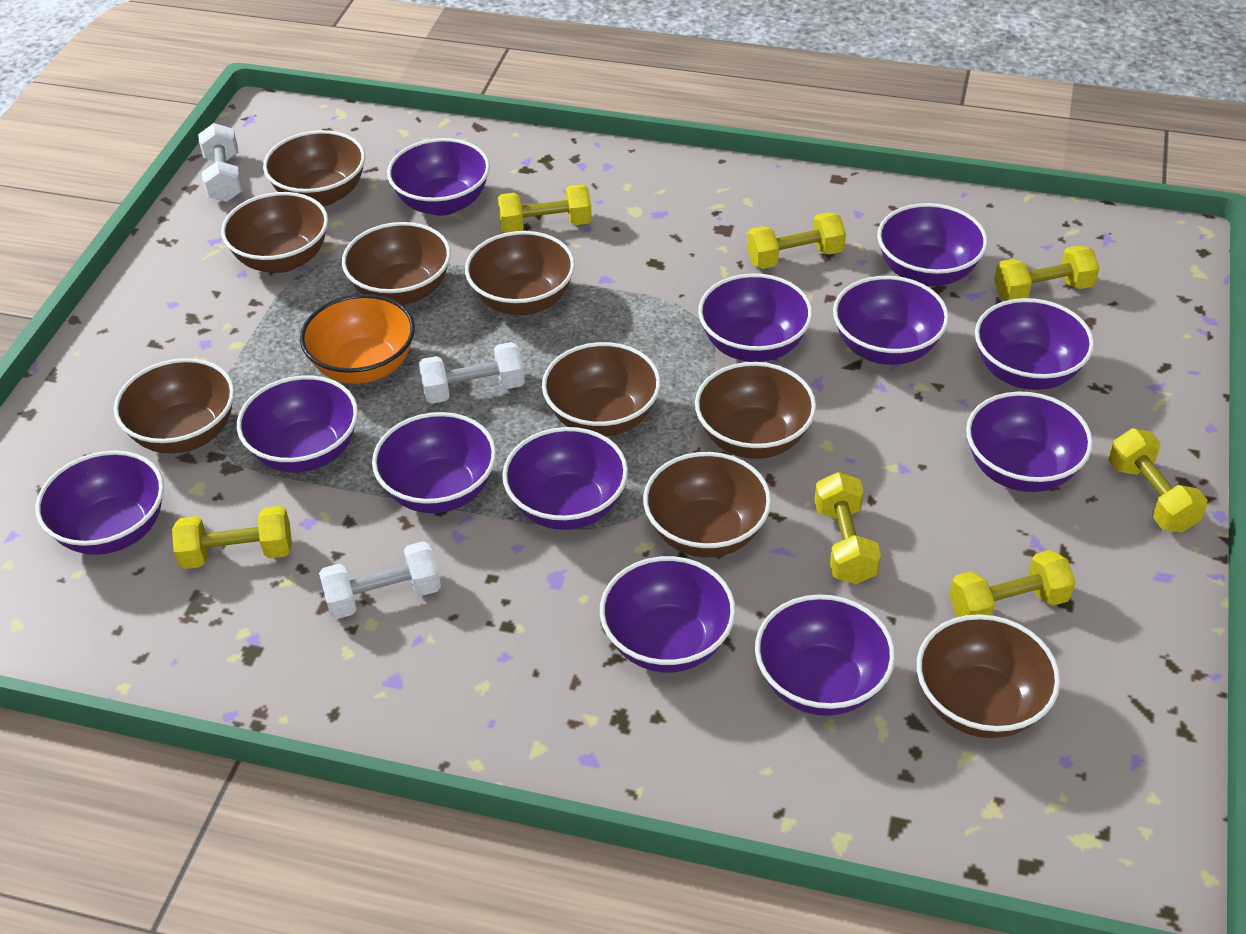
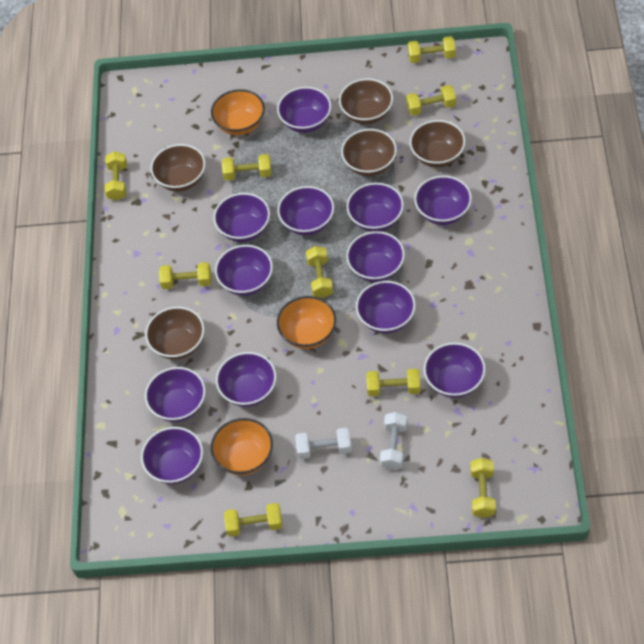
brown bowl: [114,358,235,454] [221,192,328,273] [263,130,365,207] [342,222,451,305] [465,231,575,315] [542,342,661,437] [643,452,771,557] [695,362,816,459] [917,614,1060,738] = 9 -> [145,307,205,360] [150,144,206,192] [339,78,393,124] [341,129,397,176] [410,120,466,167] = 5
orange bowl: [300,294,415,384] = 1 -> [211,89,265,135] [211,418,273,475] [277,296,336,349] = 3
white dumbbell: [198,123,243,202] [319,541,441,619] [418,342,525,404] = 3 -> [295,427,352,459] [380,412,407,470] = 2
yellow dumbbell: [172,506,292,569] [498,184,592,233] [747,212,846,269] [814,472,881,584] [949,550,1075,617] [994,245,1099,301] [1108,428,1207,532] = 7 -> [104,151,127,200] [159,262,212,289] [222,154,272,180] [224,503,282,537] [306,246,333,298] [366,369,421,396] [406,85,456,116] [408,36,456,63] [470,458,496,518] = 9

